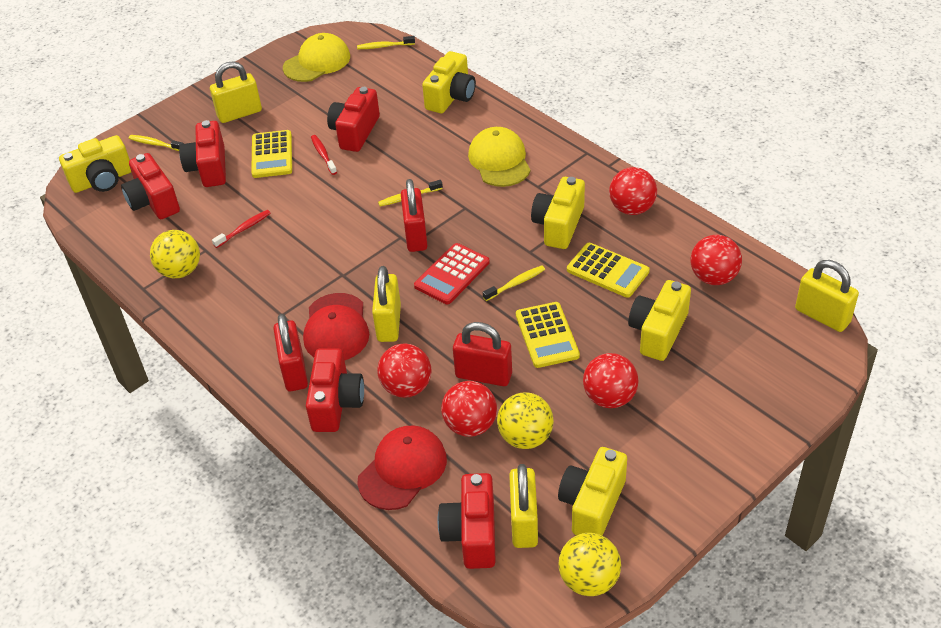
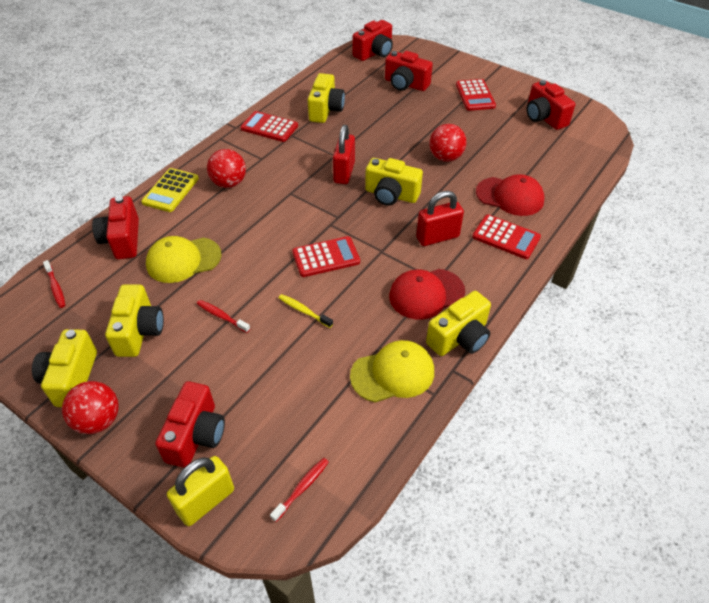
red ball: [377,343,432,398] [441,381,497,437] [583,353,639,408] [609,167,657,215] [690,235,742,285] = 5 -> [62,381,119,434] [207,149,246,188] [429,124,467,162] = 3
red calculator: [414,243,490,304] = 1 -> [240,111,298,142] [292,236,360,277] [456,79,496,111] [472,214,541,259] = 4
red padlock: [273,314,308,391] [401,179,428,252] [453,322,512,386] = 3 -> [333,125,355,184] [416,191,464,246] = 2
red toothbrush: [212,210,271,248] [311,135,337,175] = 2 -> [43,260,66,308] [197,300,250,333] [270,458,329,522] = 3
yellow ball: [150,230,200,278] [497,392,554,449] [559,533,621,596] = 3 -> none = 0
yellow calculator: [251,130,292,178] [516,302,580,368] [567,243,650,298] = 3 -> [141,168,199,212] = 1
yellow padlock: [210,61,262,123] [372,266,401,342] [509,464,538,548] [795,260,859,332] = 4 -> [167,456,234,526] = 1
yellow toothbrush: [129,135,184,151] [357,36,415,49] [378,180,443,206] [483,265,545,301] = 4 -> [279,294,333,328] = 1

